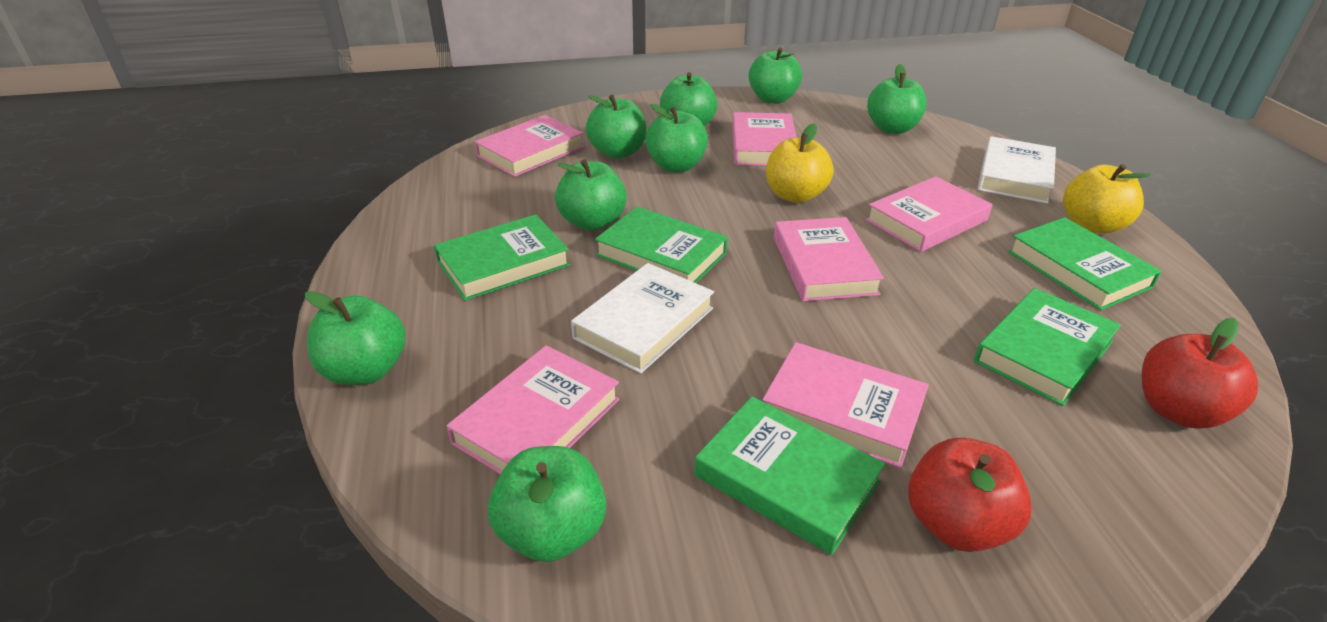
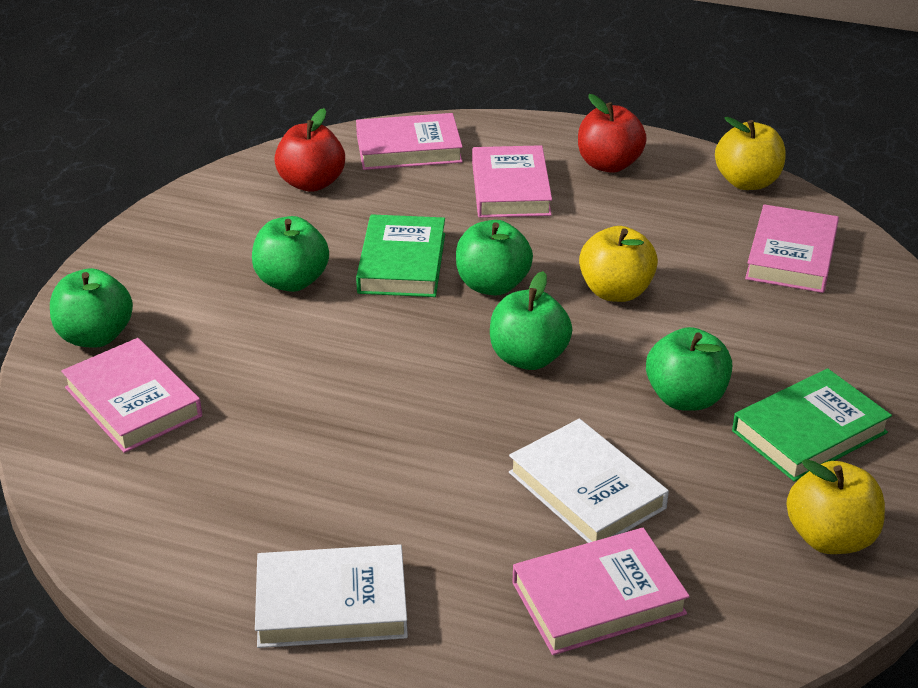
green apple: [305,291,405,385] [488,446,606,562] [555,159,627,231] [586,95,647,158] [645,104,708,172] [660,72,717,126] [749,48,802,104] [867,64,927,134] = 8 -> [50,268,133,348] [252,216,329,292] [456,220,533,296] [490,271,572,370] [646,327,732,411] = 5
green book: [434,214,570,301] [595,206,728,283] [695,396,885,555] [974,288,1121,406] [1008,217,1162,310] = 5 -> [356,214,445,297] [732,368,892,482] = 2
pink book: [447,345,620,475] [475,115,584,177] [732,112,797,166] [762,342,929,468] [774,217,884,301] [866,176,992,252] = 6 -> [61,338,202,453] [356,113,463,170] [472,145,552,218] [512,528,690,655] [745,204,839,293] = 5
yellow apple: [766,123,834,203] [1063,164,1151,233] = 2 -> [579,226,658,302] [715,117,786,190] [786,459,885,554] = 3

